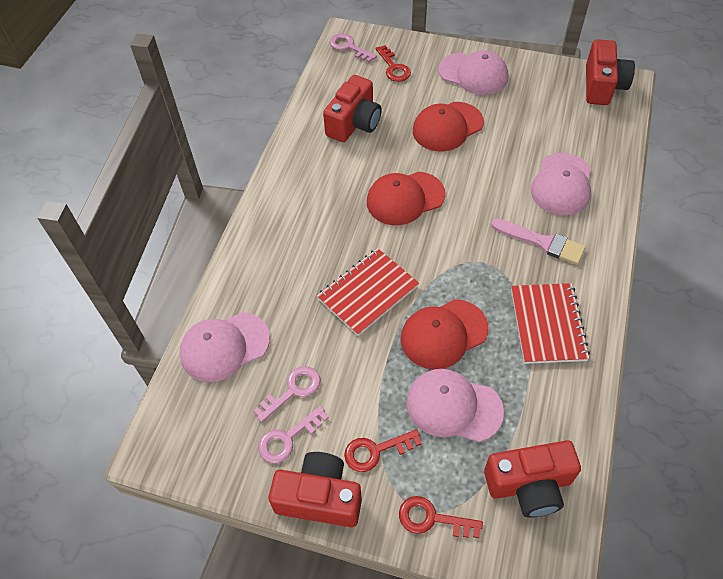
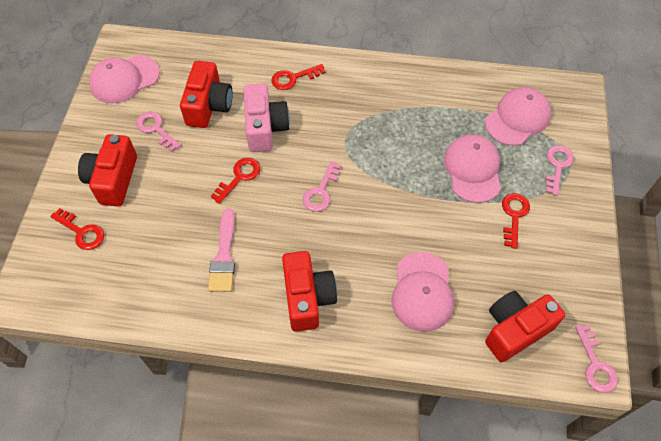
pink camera: none = 0 -> [243,83,290,152] = 1
pink key: [253,366,320,422] [258,406,329,463] [329,33,377,63] = 3 -> [136,112,181,152] [303,161,341,212] [546,145,574,196] [575,325,618,393] = 4
red cap: [367,172,445,225] [401,299,489,369] [413,102,484,152] = 3 -> none = 0
red key: [344,429,422,472] [375,45,411,82] [399,496,483,538] = 3 -> [50,208,104,250] [211,158,260,204] [271,64,326,90] [502,193,530,249] = 4
red notebook: [317,248,419,336] [511,283,590,364] = 2 -> none = 0

